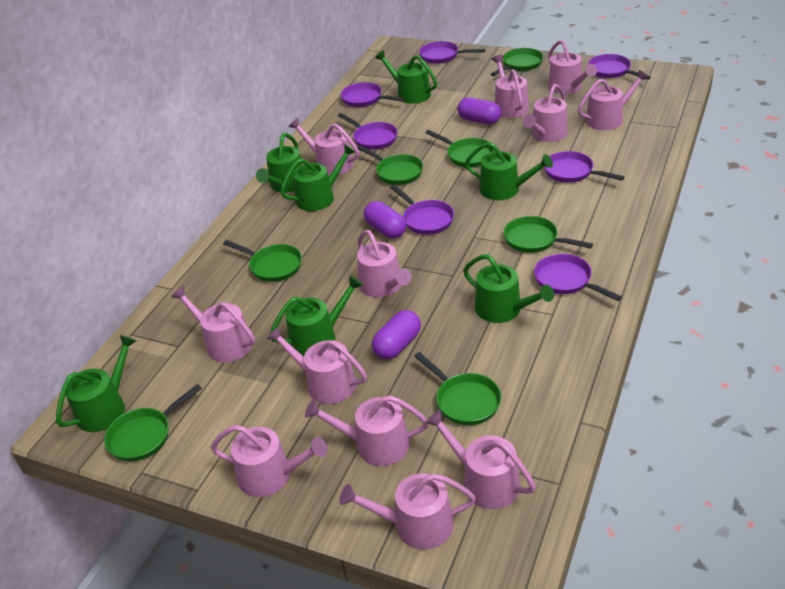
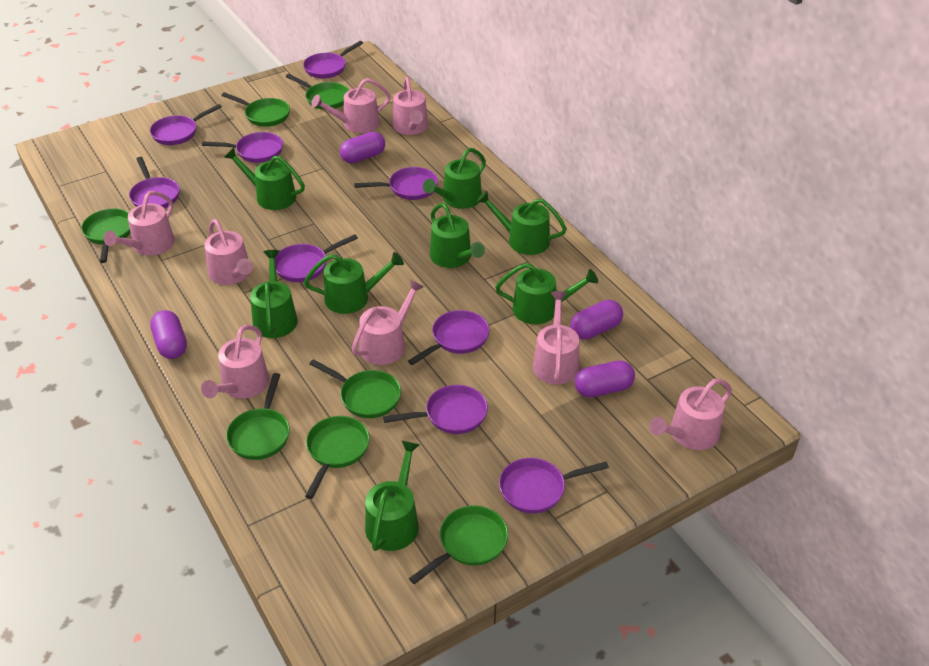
green watering can: [56,335,137,432] [256,133,303,193] [270,276,363,356] [280,144,355,211] [375,50,437,104] [463,254,554,323] [465,142,553,200] = 7 -> [224,148,305,210] [250,250,298,338] [304,252,404,314] [365,441,420,551] [423,148,486,209] [430,203,485,268] [477,191,567,255] [495,263,598,324] = 8
pink watering can: [171,286,255,362] [211,425,327,497] [266,326,367,404] [289,118,359,175] [305,395,428,466] [339,473,476,550] [357,230,412,297] [425,410,536,509] [492,55,529,118] [523,84,568,142] [548,40,597,94] [578,70,649,130] = 12 -> [104,191,175,256] [201,325,269,399] [204,219,253,285] [311,78,391,133] [352,279,424,365] [393,77,428,135] [533,291,579,384] [649,379,732,450] = 8
purple capsule: [364,201,406,238] [372,310,421,359] [458,98,501,124] = 3 -> [150,310,187,359] [340,132,385,164] [570,300,623,340] [575,361,635,397] = 4
purple pan: [338,113,398,150] [340,82,405,107] [390,185,454,235] [419,41,485,64] [534,254,622,301] [544,151,624,183] [588,54,651,80] = 7 -> [129,157,179,209] [150,104,222,145] [202,132,283,163] [275,234,358,282] [303,41,363,79] [354,167,438,200] [383,385,488,434] [408,310,489,365] [499,458,609,513] = 9

